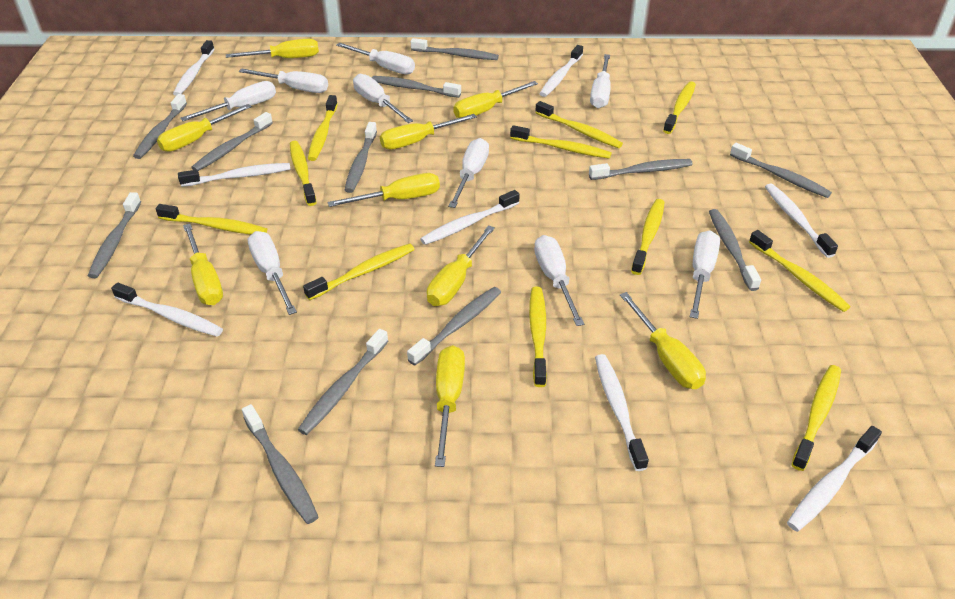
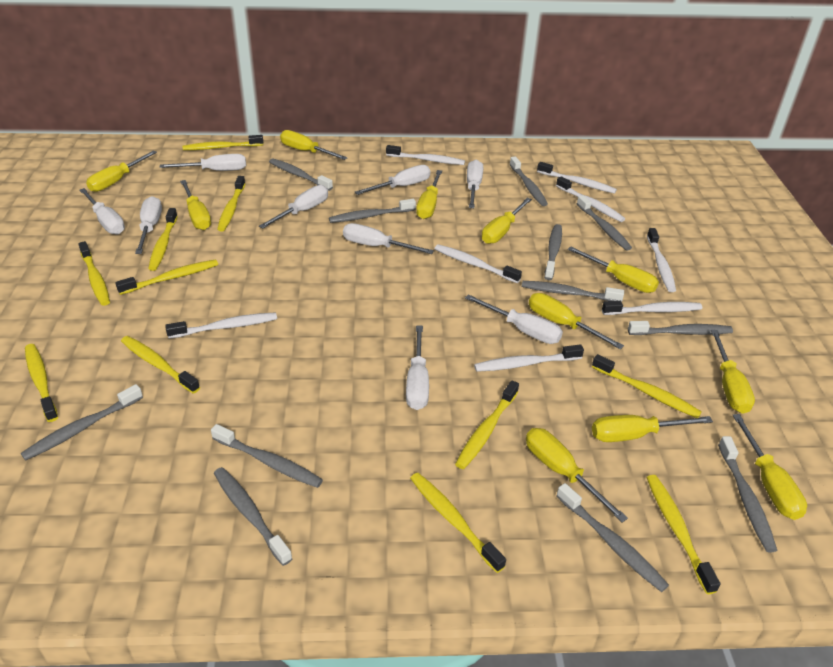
yellow screwdriver: [157,104,252,152] [183,224,223,305] [226,39,319,58] [327,173,440,207] [380,114,477,149] [427,225,495,306] [435,345,465,467] [453,81,538,118] [620,292,706,389] = 9 -> [86,150,157,192] [180,180,211,230] [280,130,348,160] [416,170,442,219] [482,198,532,244] [526,428,628,522] [529,293,624,349] [568,246,659,293] [592,415,713,442] [711,330,755,414] [732,414,807,520] = 11

